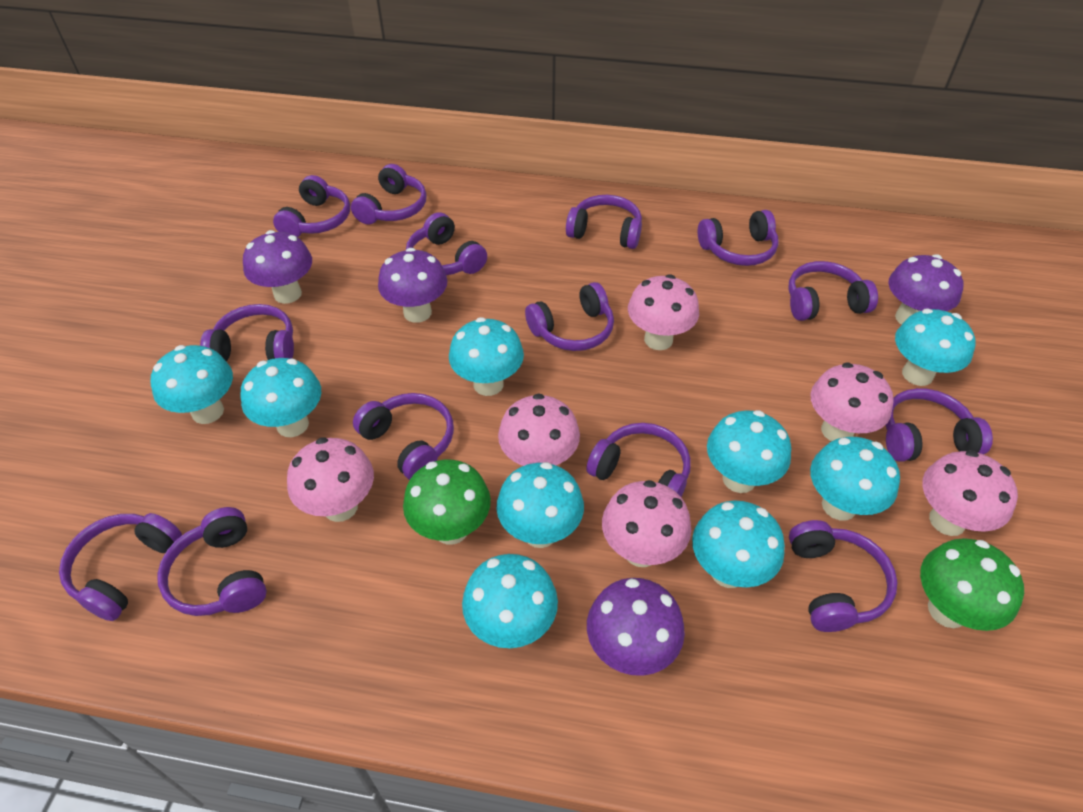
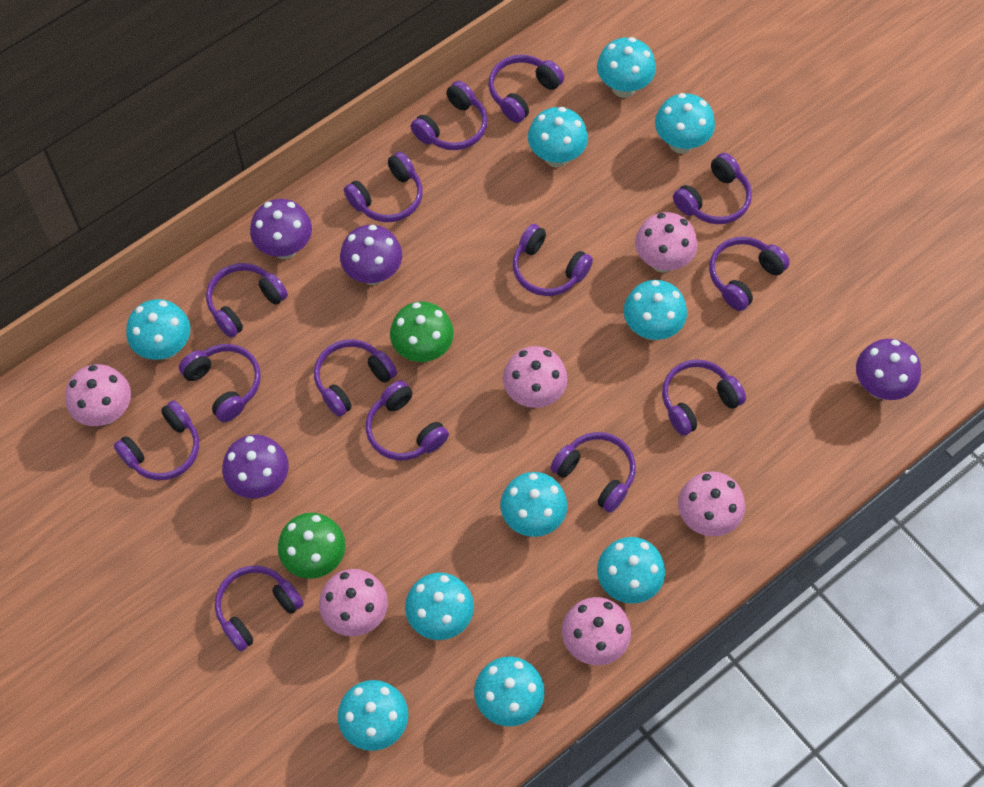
turquoise mushroom: [150,345,233,424] [240,358,321,437] [449,317,524,396] [462,554,558,648] [496,462,584,548] [692,500,785,588] [707,410,791,493] [810,437,900,521] [895,309,976,386] = 9 -> [126,299,190,360] [338,680,408,751] [405,572,474,640] [474,656,545,726] [500,472,567,537] [528,107,588,168] [597,37,656,98] [597,537,665,604] [624,280,687,340] [655,93,715,154] = 10

